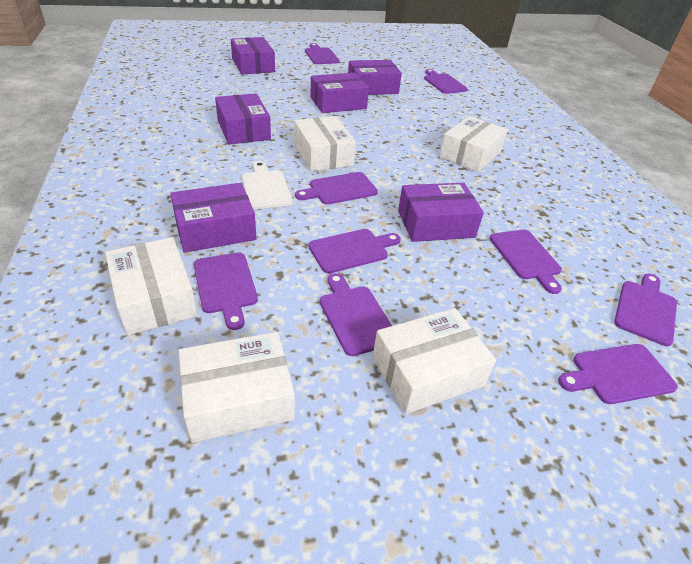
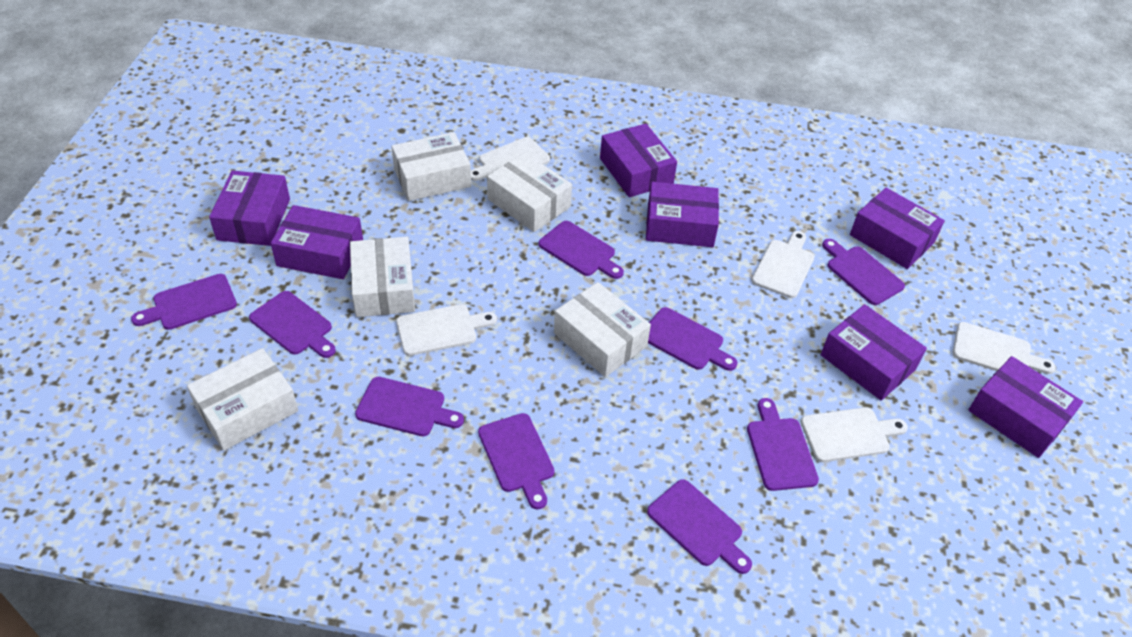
purple box: [170,183,257,253] [215,93,271,145] [231,37,275,75] [310,73,369,113] [348,60,402,95] [398,183,484,242] = 6 -> [209,171,290,246] [271,205,363,279] [600,124,677,197] [646,182,719,247] [821,304,927,401] [850,188,945,269] [968,356,1083,458] = 7
white cutting board: [242,161,292,209] = 1 -> [396,304,497,356] [471,137,550,181] [752,231,815,298] [801,407,908,462] [953,322,1056,374] = 5

